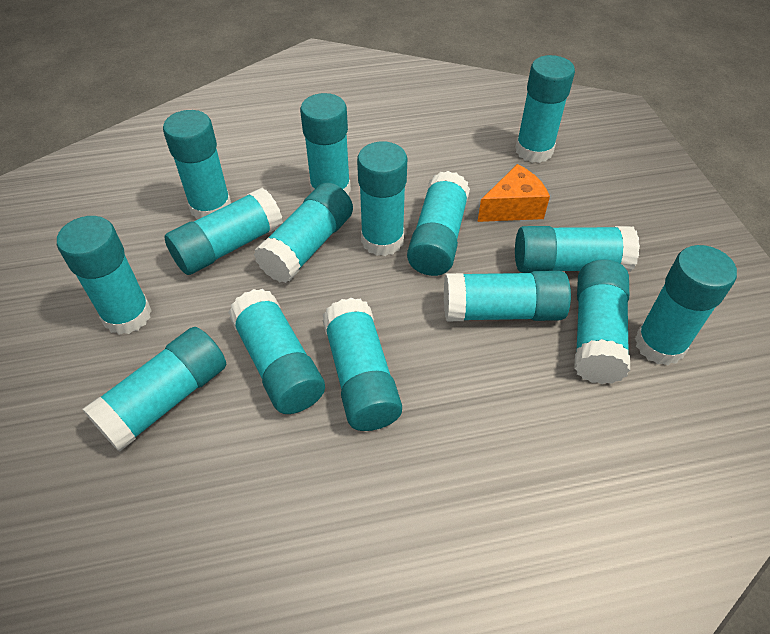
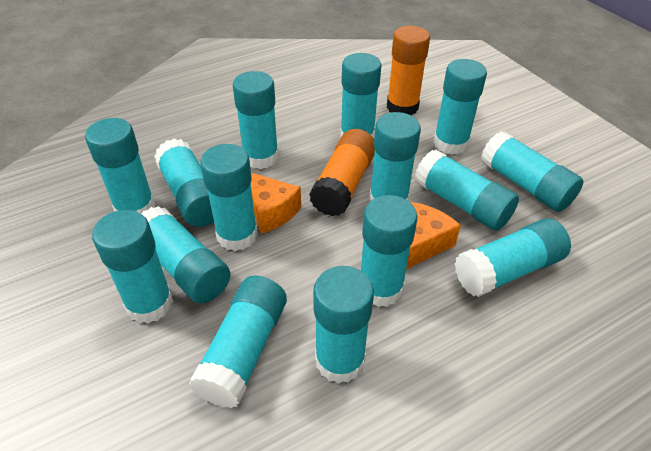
orange cheese: [477,164,550,222] = 1 -> [251,173,301,234] [406,202,461,269] = 2
orange glue stick: none = 0 -> [309,129,375,217] [387,26,430,116] = 2

